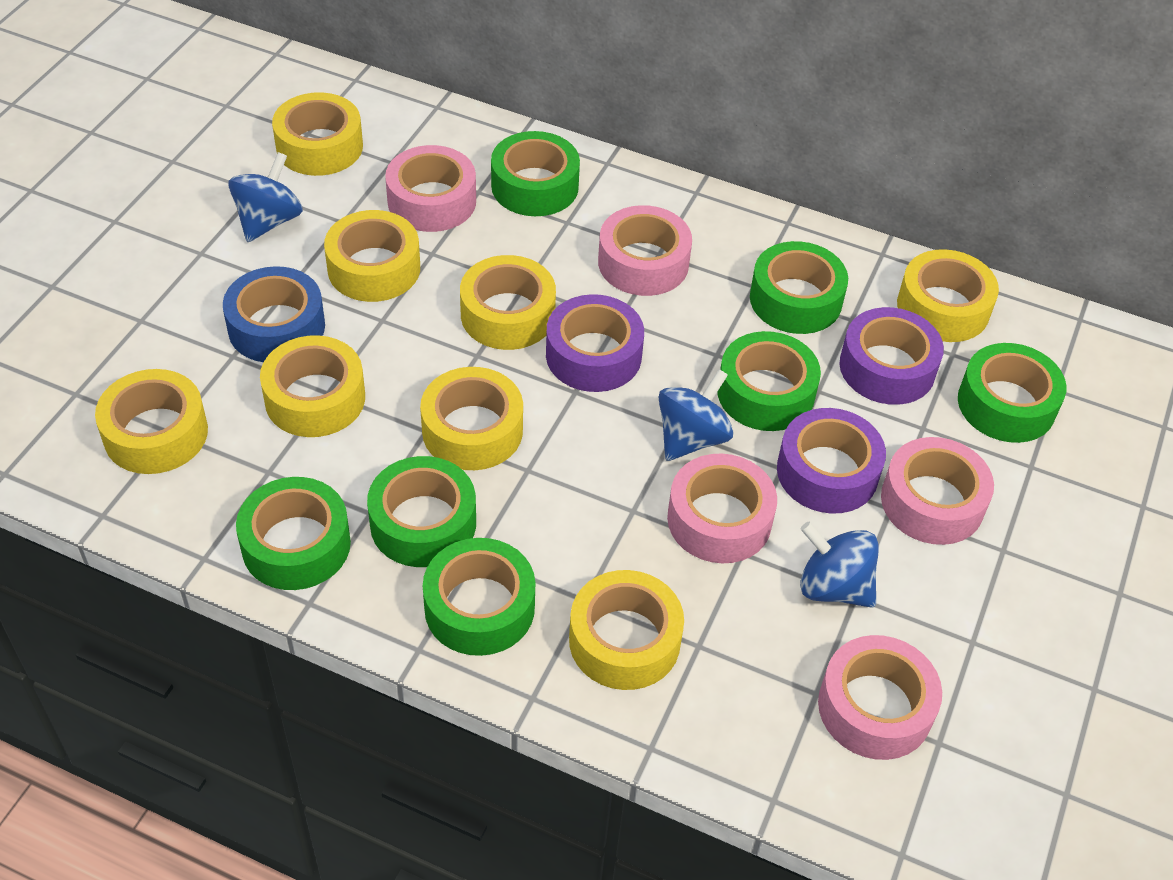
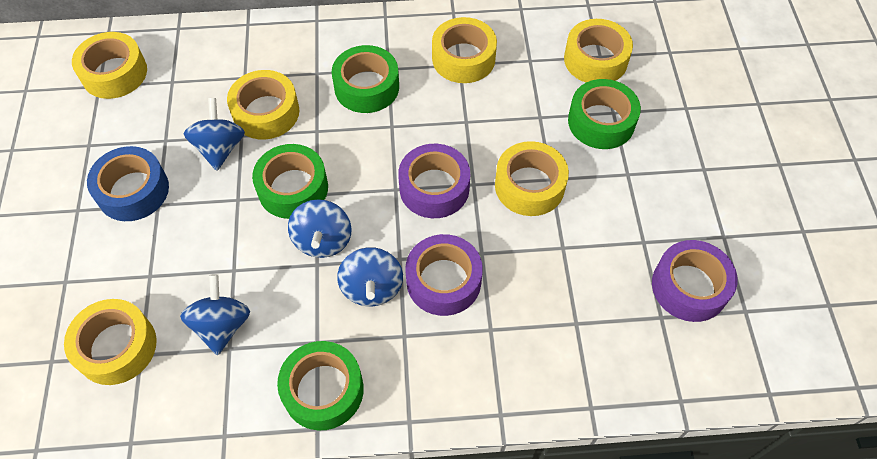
blue spinning top: [228,152,303,242] [659,369,733,461] [800,522,879,608] = 3 -> [180,274,250,355] [184,98,245,171] [288,199,352,258] [337,247,403,306] = 4
green tape: [236,477,351,590] [367,456,476,567] [423,538,535,656] [491,131,580,216] [717,331,821,431] [750,241,848,334] [958,343,1066,443] = 7 -> [252,144,328,219] [277,341,364,430] [332,45,399,113] [568,79,641,149] = 4
pink tape: [385,145,476,232] [598,205,692,296] [667,454,777,563] [818,635,942,760] [881,437,994,545] = 5 -> none = 0
yellow tape: [95,369,208,474] [260,335,365,437] [272,92,363,176] [324,210,420,302] [420,367,523,470] [460,255,556,350] [569,570,684,690] [897,249,999,342] = 8 -> [64,299,157,385] [72,32,147,99] [227,70,299,140] [432,17,497,83] [495,141,569,216] [564,19,633,82] = 6

